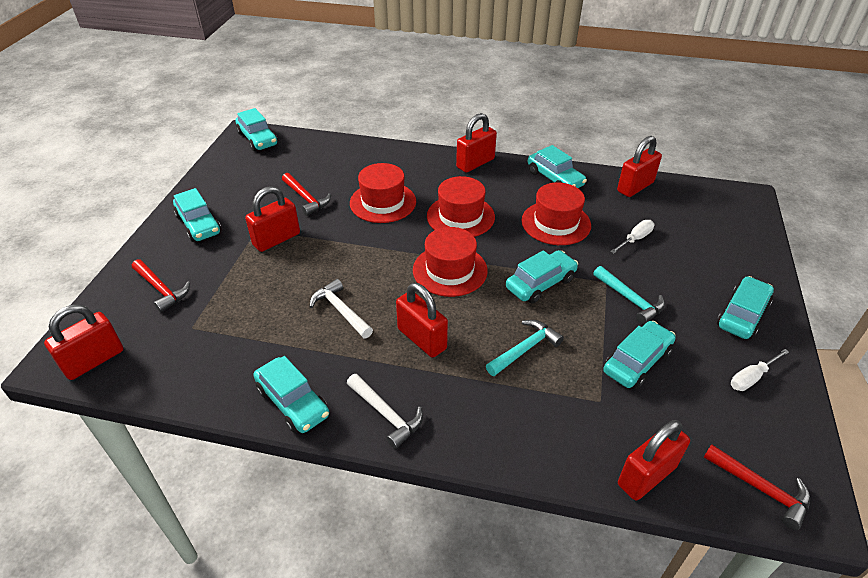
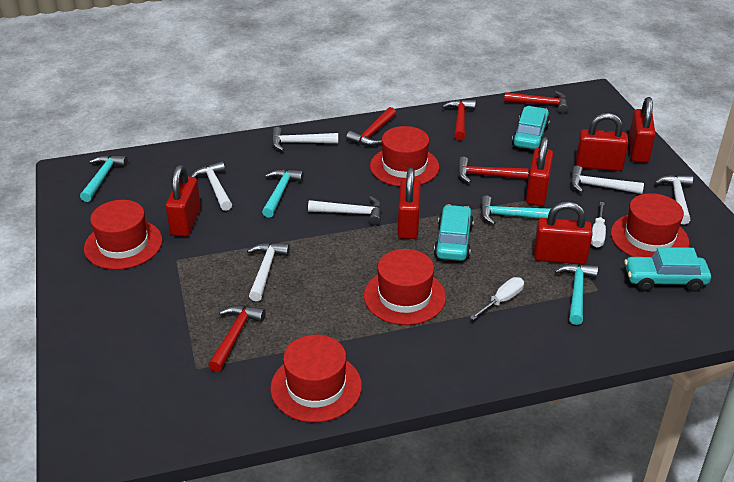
red hammer: [132,259,190,313] [282,173,331,216] [703,445,810,530] = 3 -> [208,305,266,372] [346,107,396,146] [442,99,476,140] [458,157,529,183] [504,91,568,113] = 5
red hat: [350,163,416,223] [413,227,488,297] [427,176,495,237] [521,182,591,245] = 4 -> [84,200,163,270] [270,335,362,422] [364,249,446,325] [370,126,439,187] [611,193,689,257] = 5
turquoise car: [173,188,221,242] [235,108,278,151] [253,356,329,433] [506,250,578,303] [528,145,587,188] [603,321,676,389] [717,276,774,339] = 7 -> [434,205,474,261] [512,106,550,150] [624,247,711,292] = 3
turquoise hammer: [486,320,564,376] [593,266,665,325] = 2 -> [80,155,128,202] [262,169,304,218] [481,195,550,225] [554,264,598,325] = 4
white hammer: [309,279,373,338] [347,374,423,449] = 2 -> [191,161,232,211] [247,242,290,301] [272,127,338,151] [308,196,382,225] [571,165,644,194] [655,174,693,225] = 6

